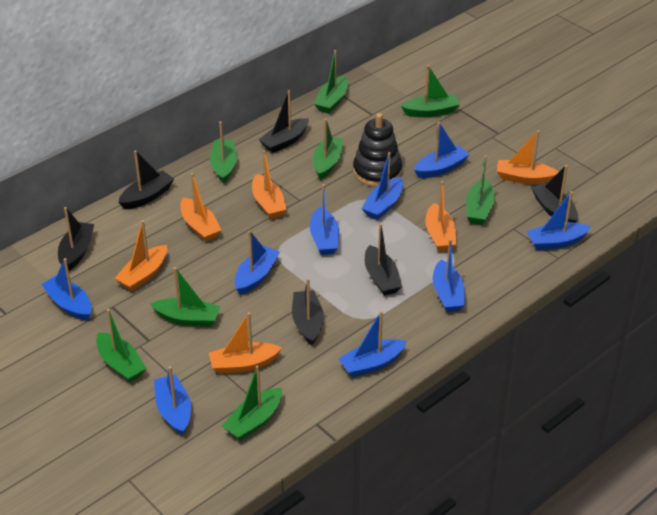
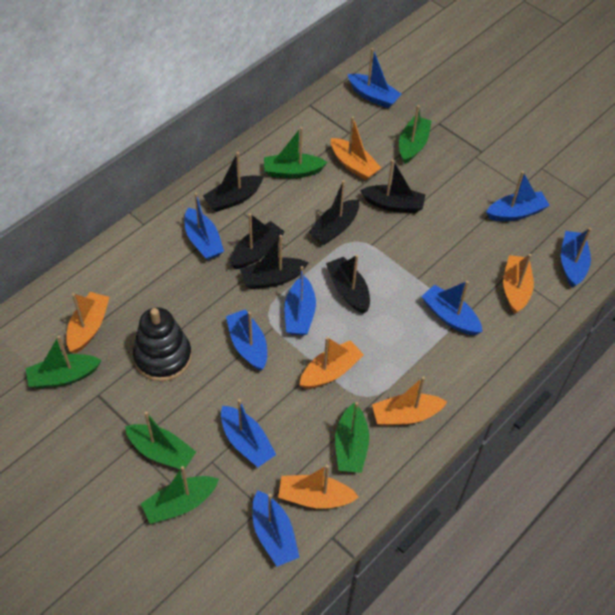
green boat: [96,309,147,382] [151,267,221,327] [210,122,237,183] [222,365,282,441] [313,118,343,180] [314,50,348,114] [401,65,460,117] [466,155,495,225] = 8 -> [26,335,101,389] [125,412,196,470] [141,466,219,524] [264,127,328,178] [335,402,369,473] [399,105,431,164] = 6

